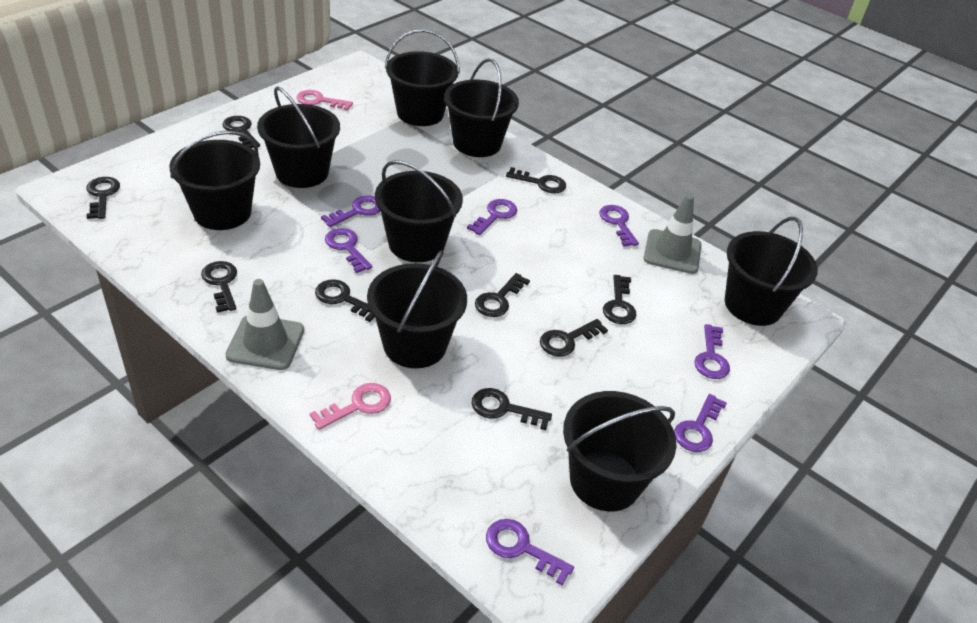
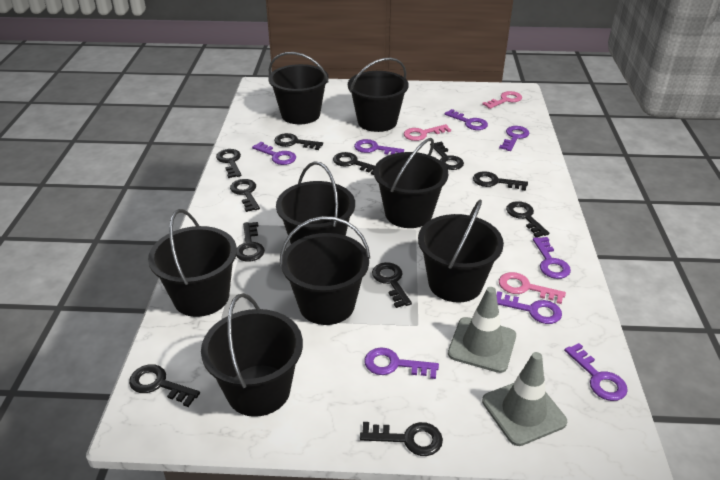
black key: [86,177,120,219] [201,261,237,313] [222,116,260,148] [315,279,375,322] [472,388,552,430] [475,273,530,317] [506,167,566,193] [540,319,608,357] [603,275,637,324] = 9 -> [129,364,200,407] [216,149,242,178] [230,179,260,212] [236,222,265,262] [274,133,323,150] [333,152,375,175] [360,422,443,456] [372,262,412,308] [430,141,464,170] [473,171,528,191] [506,201,549,237] = 11
pink key: [296,90,353,111] [310,383,391,430] = 2 -> [404,124,451,141] [482,91,522,109] [499,272,566,304] = 3
purple key: [321,195,380,227] [325,228,372,273] [467,199,517,235] [486,519,574,585] [599,205,639,246] [674,394,727,452] [694,324,730,379] = 7 -> [252,142,296,165] [354,139,404,154] [364,347,439,379] [444,109,488,130] [497,291,562,324] [499,126,530,151] [533,237,571,279] [564,343,628,401] = 8

